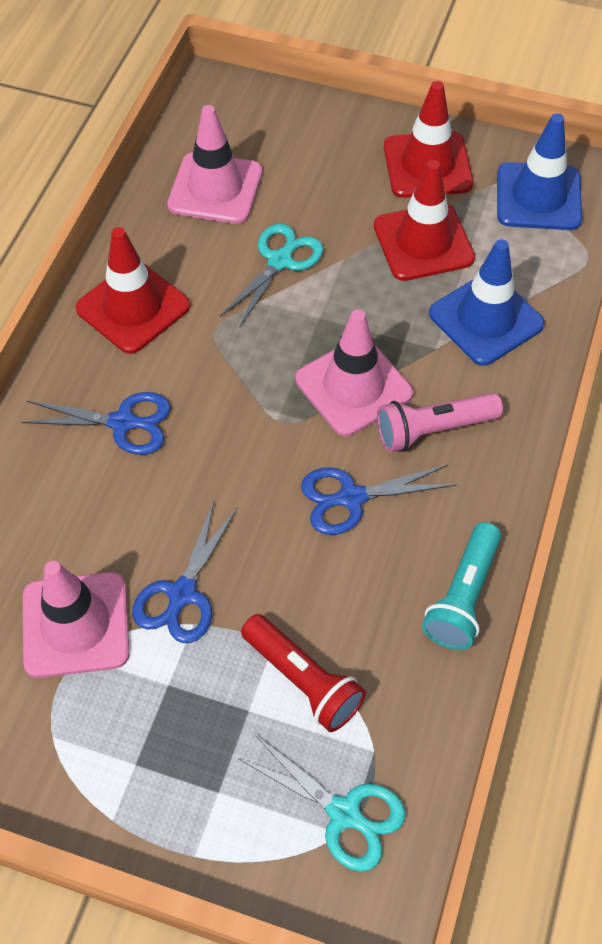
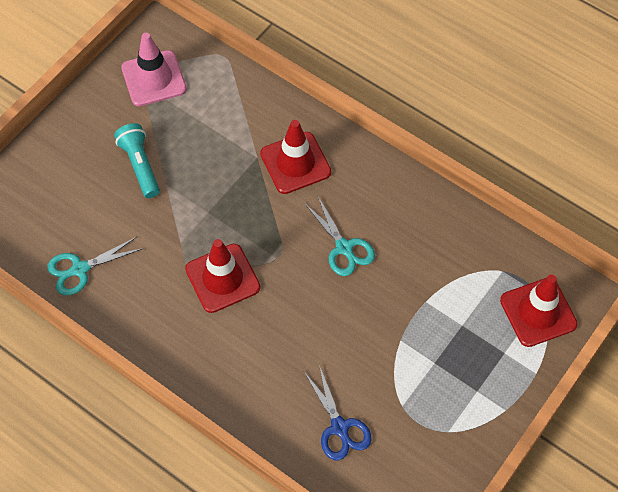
blue scissors: [21,392,171,455] [132,501,238,643] [301,465,456,535] = 3 -> [304,365,372,460] = 1
blue traffic cone: [429,239,545,366] [497,113,582,230] = 2 -> none = 0
pink flashlight: [377,393,503,453] = 1 -> none = 0
pink traffic cone: [23,561,130,678] [167,105,262,224] [295,310,413,436] = 3 -> [121,33,187,106] = 1
red flashlight: [241,614,366,732] = 1 -> none = 0

